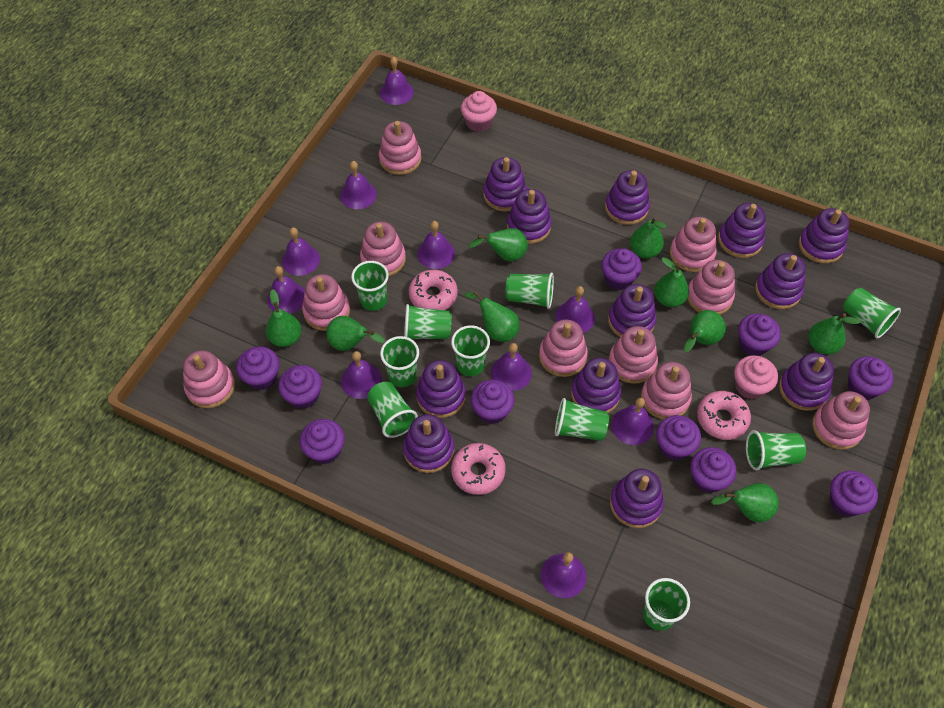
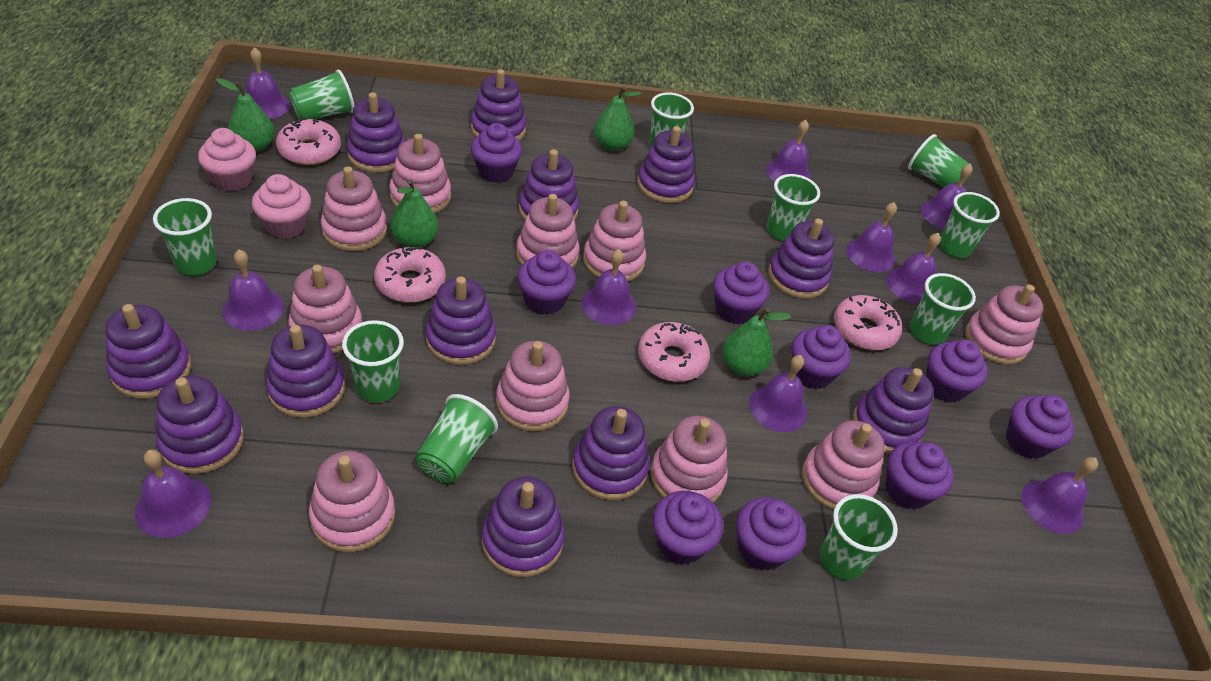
green pear: [266,289,301,347] [326,316,385,351] [465,291,519,342] [469,228,528,261] [630,217,667,258] [654,257,689,307] [684,310,726,352] [711,483,779,522] [809,313,860,354] = 9 -> [216,78,274,152] [390,179,438,247] [594,86,641,151] [722,308,791,376] = 4
pink donut: [409,269,458,310] [451,443,506,495] [697,391,751,440] = 3 -> [276,118,341,165] [374,247,446,303] [638,322,710,382] [834,295,902,350] = 4
purple cupcake: [236,346,280,390] [278,365,322,409] [300,419,345,464] [471,380,515,424] [601,249,642,290] [656,415,701,460] [690,447,736,493] [738,313,781,356] [830,471,878,517] [848,356,894,400] = 10 -> [471,123,522,183] [517,250,576,315] [653,491,723,565] [713,262,769,324] [736,497,806,571] [792,325,851,389] [885,442,954,509] [926,340,988,403] [1006,395,1075,459] = 9

